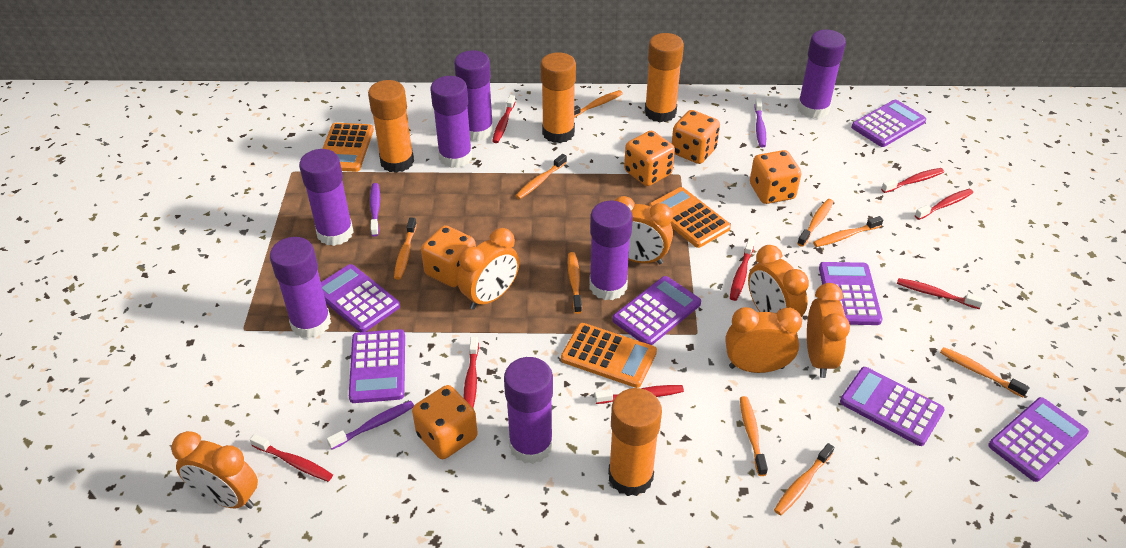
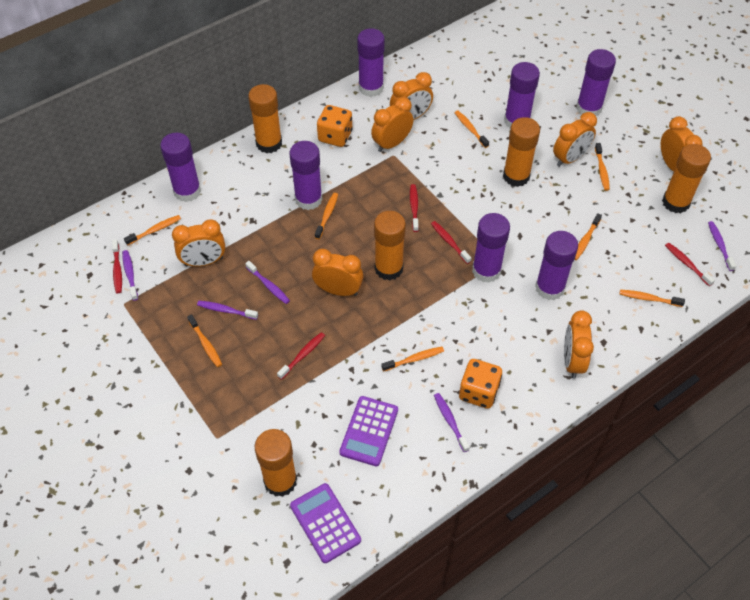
orange calculator: [322,123,374,172] [561,323,657,388] [649,187,731,248] = 3 -> none = 0
orange clock: [171,431,258,509] [457,228,519,310] [614,196,673,264] [726,307,802,373] [748,245,809,317] [807,283,850,378] = 6 -> [172,219,225,267] [312,249,363,296] [371,97,413,152] [390,72,433,120] [553,112,597,167] [564,310,594,379] [661,117,703,171] = 7
orange dice: [412,385,478,459] [421,225,476,287] [624,131,675,186] [672,110,720,164] [750,150,801,204] = 5 -> [317,105,352,147] [459,359,502,409] = 2
orange glue stick: [368,80,414,173] [541,52,576,143] [608,388,662,496] [645,33,684,122] = 4 -> [248,84,282,153] [254,429,297,497] [374,211,406,281] [503,117,540,187] [662,144,711,213] = 5
orange toothbrush: [394,218,417,280] [515,154,567,199] [568,252,582,314] [574,90,623,118] [740,396,768,476] [774,443,834,515] [797,199,834,247] [813,216,883,247] [940,347,1030,398] = 9 -> [124,215,181,246] [187,314,222,367] [315,193,338,239] [382,347,444,372] [455,110,489,148] [574,213,602,260] [595,143,610,191] [619,290,685,307] = 8
purple calculator: [321,264,400,332] [349,329,405,403] [612,276,701,345] [819,262,882,325] [840,367,945,446] [851,100,926,147] [988,397,1089,482] = 7 -> [290,483,361,563] [339,396,398,466] = 2
purple toothbrush: [327,401,414,450] [370,183,380,237] [754,98,766,147] = 3 -> [122,250,138,301] [197,301,258,320] [245,261,290,304] [434,393,470,452] [708,221,736,271] = 5
red toothbrush: [250,434,333,482] [463,337,479,407] [492,95,515,143] [594,385,684,404] [730,239,755,301] [881,168,944,193] [897,278,984,309] [915,189,973,220] = 8 -> [112,240,122,293] [277,332,325,380] [410,184,419,232] [431,221,471,264] [665,243,715,286] = 5

